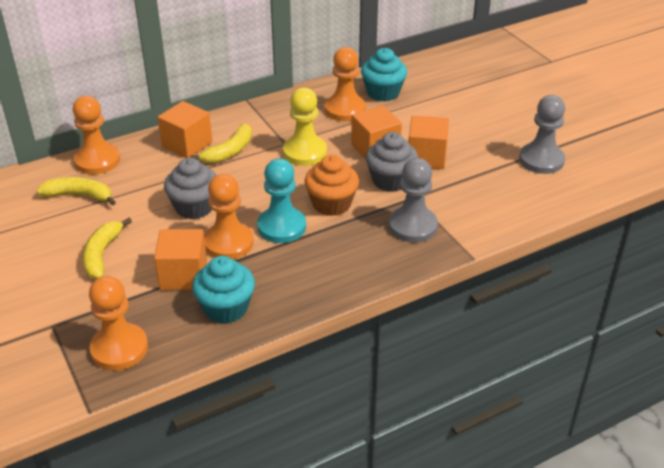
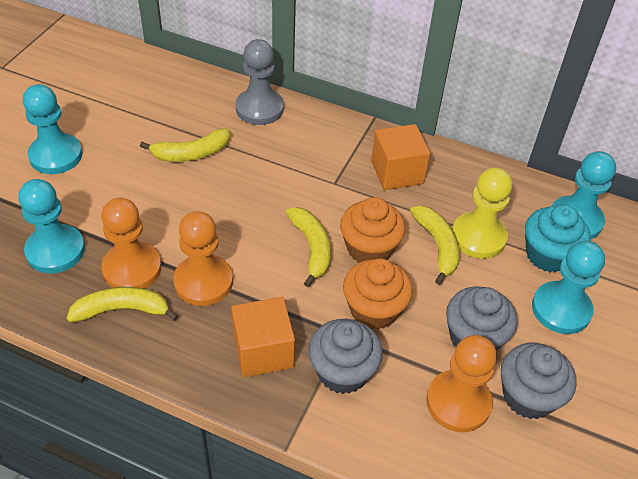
grey cupcake: [164,158,216,219] [366,132,418,192] = 2 -> [308,319,383,394] [446,286,518,351] [501,343,576,419] = 3
grey pawn: [389,158,438,243] [519,95,565,174] = 2 -> [235,39,284,125] = 1
orange cube: [154,229,207,290] [158,101,212,158] [351,105,402,160] [409,115,449,169] = 4 -> [231,297,295,378] [371,124,430,190] = 2
orange cupcake: [305,155,359,216] = 1 -> [340,197,405,263] [343,259,413,329] = 2
orange pawn: [73,96,120,175] [89,276,148,370] [204,174,254,259] [325,47,366,121] = 4 -> [101,197,161,289] [173,211,233,306] [426,335,497,432] = 3
turquoise cupcake: [192,256,255,324] [361,48,407,102] = 2 -> [525,204,591,272] = 1
turquoise pawn: [257,158,306,243] = 1 -> [18,179,85,274] [23,84,82,174] [532,241,605,334] [552,151,616,239] = 4
yellow banana: [36,177,116,206] [82,218,132,279] [190,123,252,163] = 3 -> [67,287,178,322] [140,128,230,162] [285,207,331,287] [410,206,460,285] = 4

